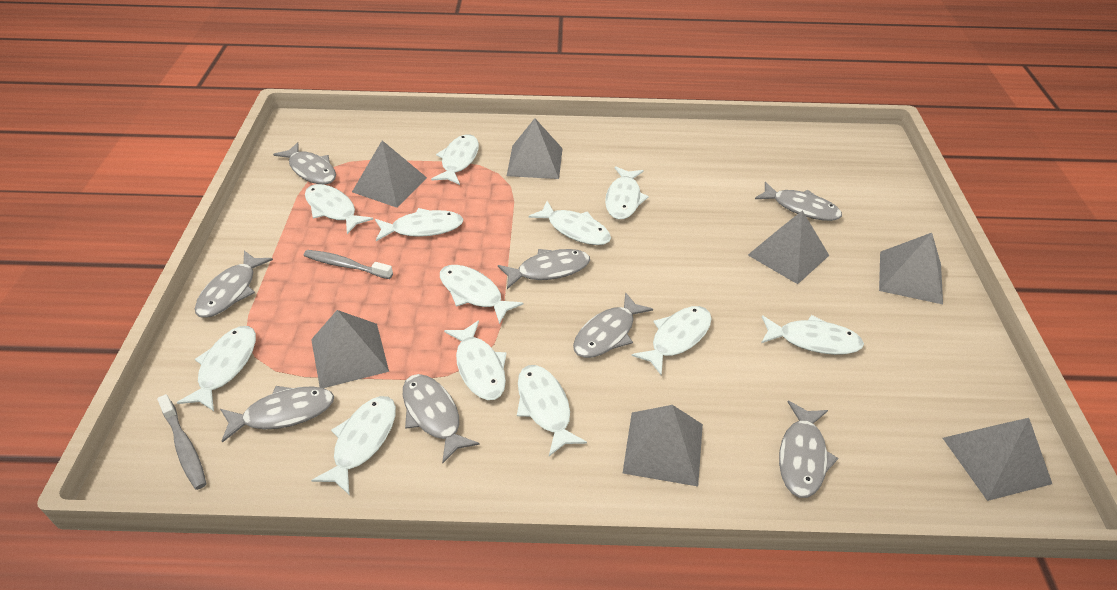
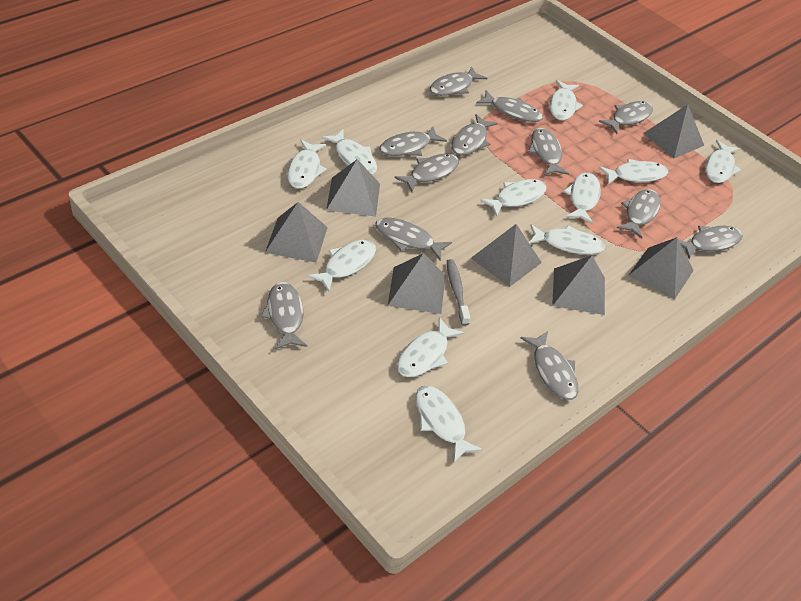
grey fish: [195,251,273,318] [220,386,334,443] [273,142,336,185] [403,374,480,463] [498,249,590,289] [573,292,653,358] [755,182,842,221] [779,401,838,498] = 8 -> [261,282,307,350] [375,218,452,260] [379,127,447,156] [394,154,459,192] [430,66,487,96] [451,114,498,156] [476,90,543,122] [520,331,578,400] [528,128,569,175] [599,101,653,134] [617,189,661,239] [679,226,743,259] = 12
grey toothbrush: [157,394,206,490] [304,250,393,279] = 2 -> [447,259,470,326] = 1
white fish: [177,326,256,411] [305,184,373,234] [311,396,396,494] [375,208,464,241] [431,134,479,185] [440,265,523,324] [444,320,507,400] [517,365,587,456] [529,201,611,245] [605,166,649,220] [632,306,711,375] [761,315,864,355] = 12 -> [287,139,327,188] [307,240,376,292] [322,129,377,174] [397,317,464,377] [416,386,483,462] [480,179,547,217] [529,224,605,254] [549,80,583,120] [563,173,601,224] [598,159,668,184] [705,140,741,183] = 11

